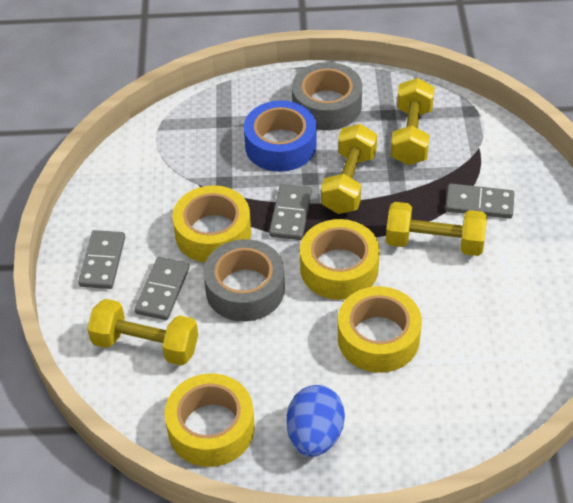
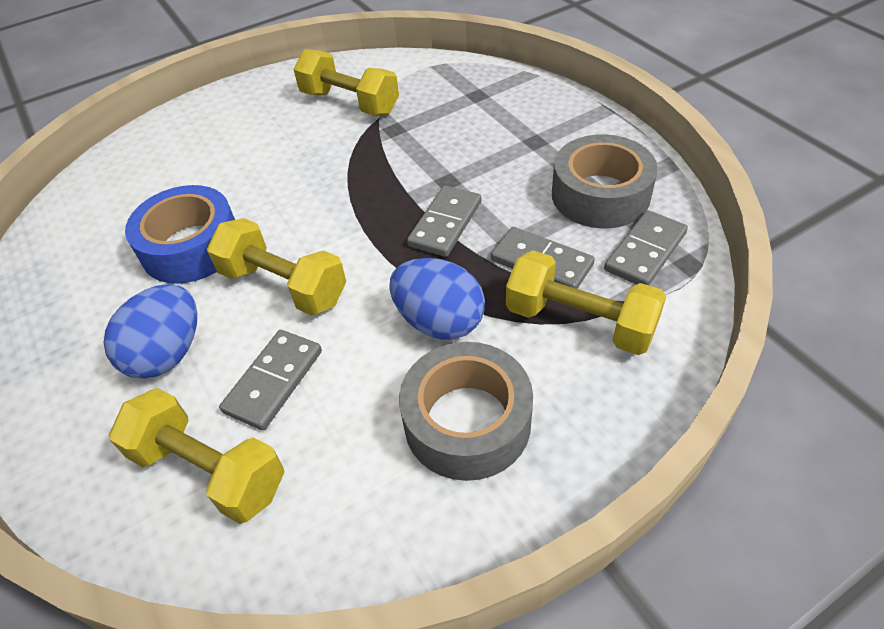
blue egg: [287,385,345,457] = 1 -> [104,284,197,379] [389,258,485,340] = 2
yellow tape: [165,373,255,467] [172,185,251,263] [300,219,380,300] [338,286,422,373] = 4 -> none = 0

